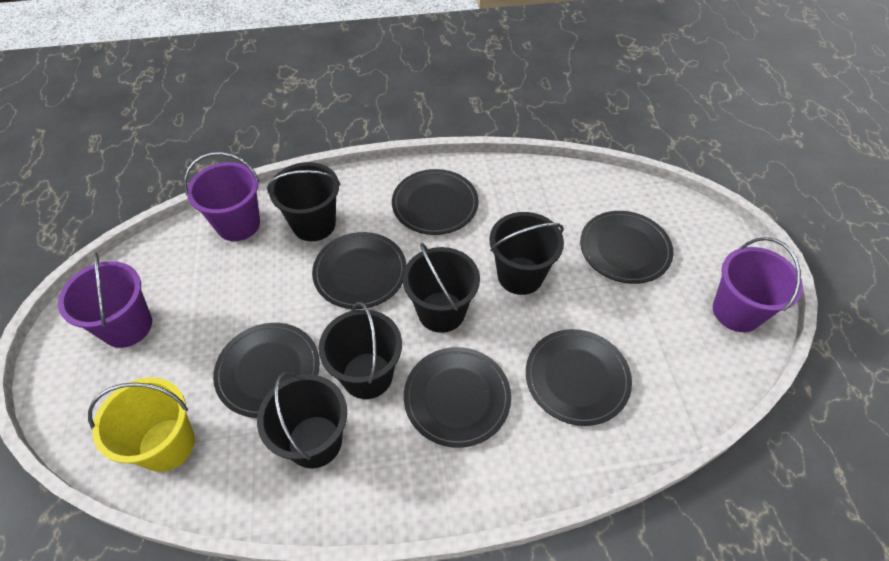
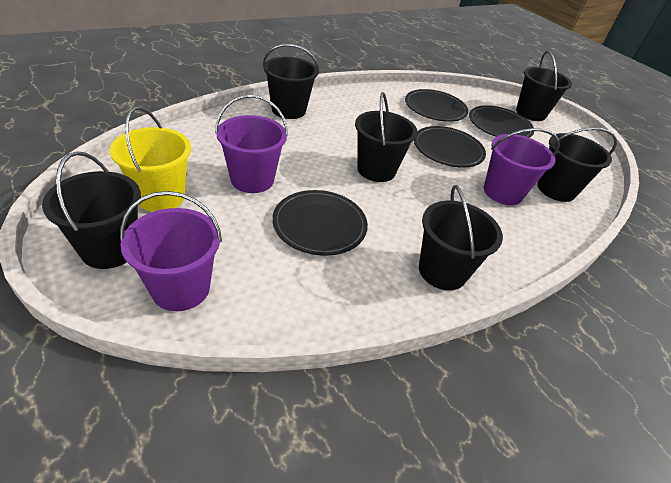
black bucket: [257,372,347,468] [267,162,341,241] [319,302,402,399] [403,243,480,333] [489,212,564,295] = 5 -> [42,151,141,269] [263,44,319,119] [355,92,418,182] [419,185,503,290] [516,51,572,121] [537,127,617,202] = 6
black plate: [213,323,320,418] [312,232,407,309] [392,169,479,235] [404,347,511,448] [526,329,632,426] [580,211,673,284] = 6 -> [272,190,368,256] [405,89,468,122] [414,126,486,168] [469,105,534,138] = 4

